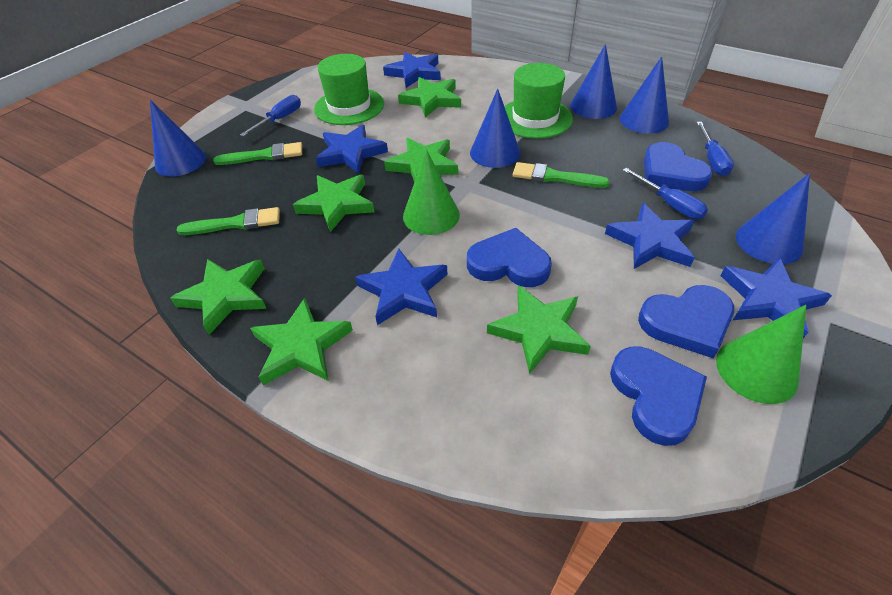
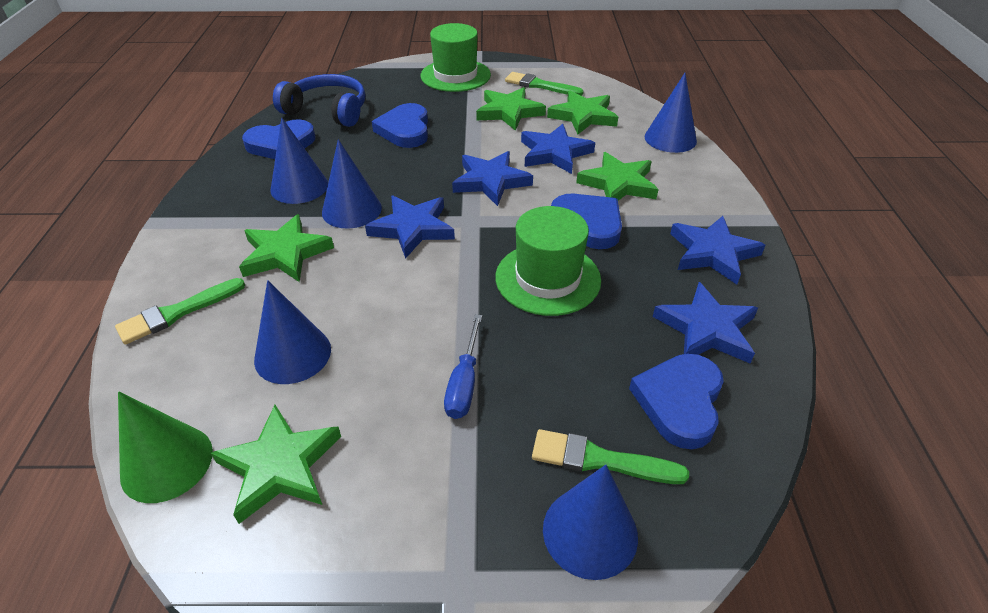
blue headphones: none = 0 -> [273,74,365,127] = 1
blue screwdriver: [240,95,301,137] [623,168,708,219] [696,122,734,176] = 3 -> [444,314,482,419] = 1
green cone: [403,150,460,235] [716,305,806,404] = 2 -> [118,391,213,503] = 1
green star: [170,259,266,335] [250,298,353,385] [293,175,374,232] [384,138,458,182] [398,77,461,117] [487,285,591,374] = 6 -> [211,405,341,524] [239,214,334,282] [476,87,546,131] [547,91,618,135] [576,152,659,201] = 5

